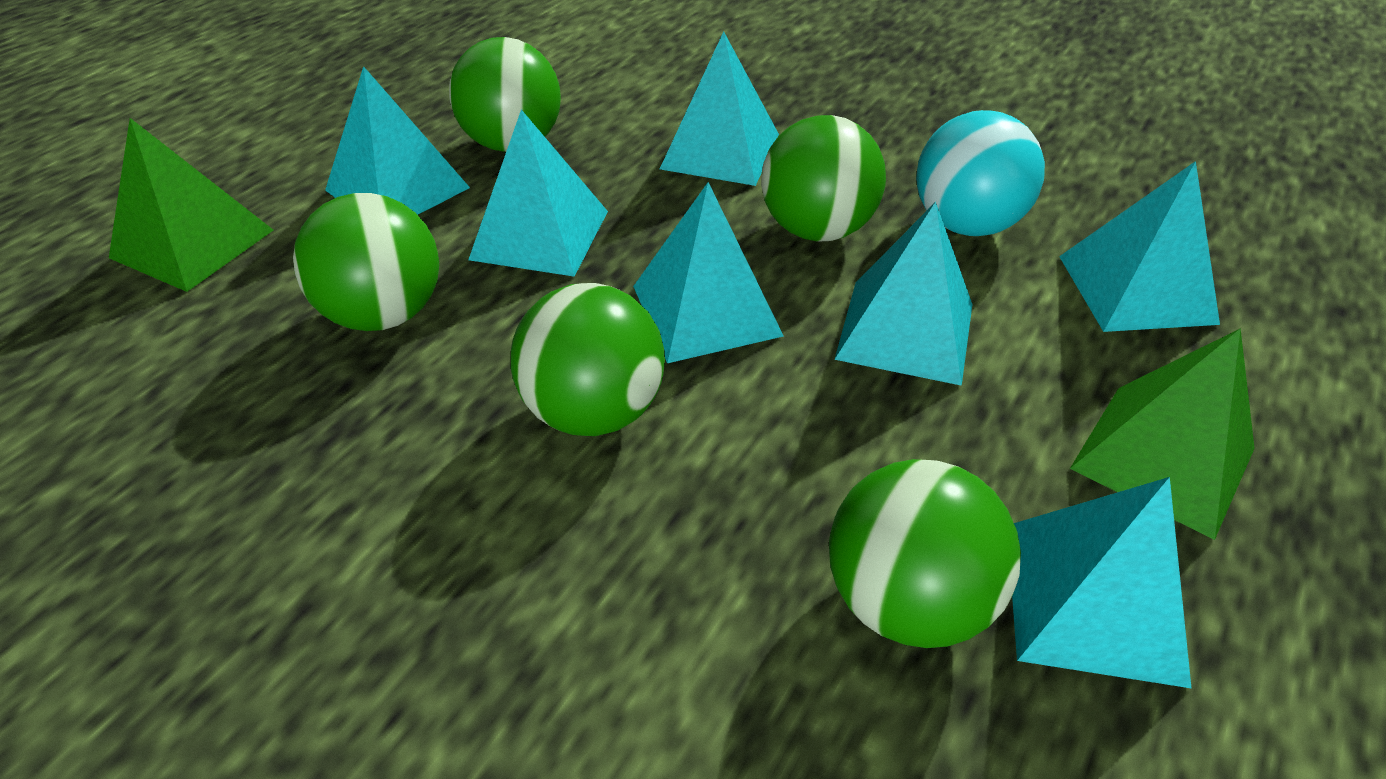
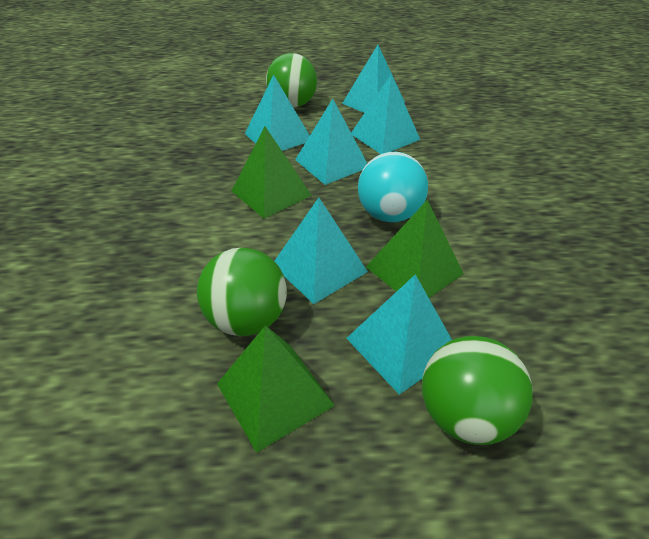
green ball: [293,193,439,331] [449,37,561,152] [511,283,665,436] [761,115,886,242] [829,459,1021,648] = 5 -> [197,247,287,336] [266,53,317,108] [422,336,533,445] = 3
green pyramid: [109,118,273,292] [1070,328,1255,540] = 2 -> [217,325,335,453] [232,126,312,219] [366,199,463,298] = 3
turquoise pyramid: [325,66,470,215] [468,109,608,277] [633,182,783,363] [660,31,779,186] [834,202,972,386] [1012,477,1191,688] [1059,161,1220,332] = 7 -> [245,75,310,151] [275,198,368,304] [295,99,367,185] [342,45,405,113] [346,274,452,395] [351,74,420,154] = 6

